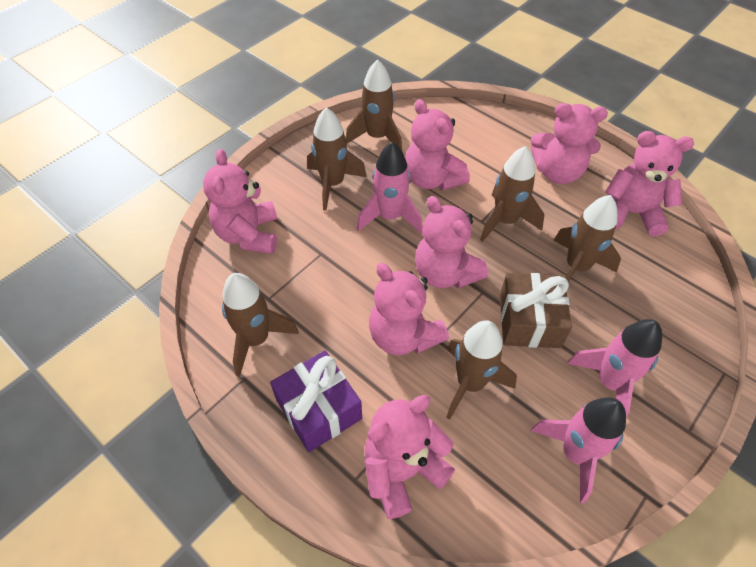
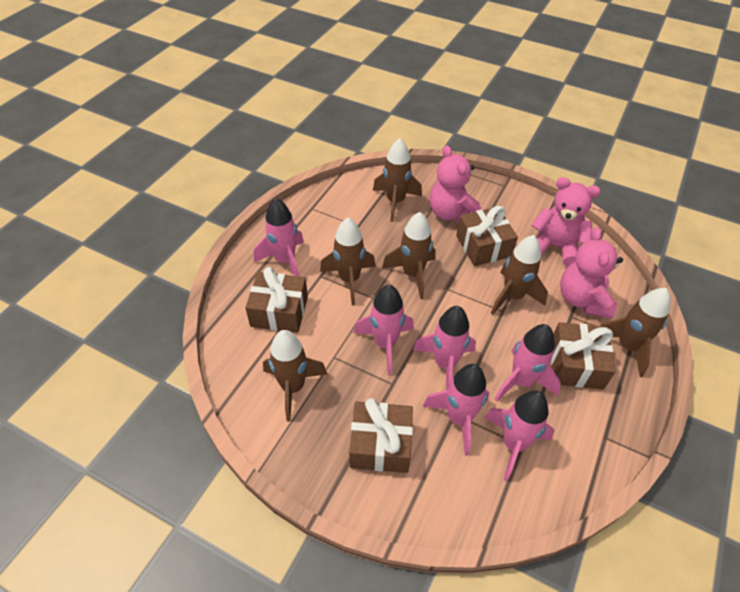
brown gift: [500,273,572,348] = 1 -> [245,267,308,333] [349,398,413,473] [456,206,518,266] [551,322,616,389] = 4
pink rocket: [357,142,423,233] [531,397,626,503] [567,319,662,417] = 3 -> [254,198,304,276] [354,285,414,375] [413,306,476,390] [423,364,490,456] [484,391,554,481] [494,324,561,402] = 6
pink teddy bear: [203,149,277,254] [364,395,456,519] [369,263,449,356] [405,99,470,191] [415,196,488,288] [531,103,608,184] [605,131,694,236] = 7 -> [430,145,482,223] [532,177,601,267] [560,228,623,319] = 3
purple gift: [270,350,362,452] = 1 -> none = 0

